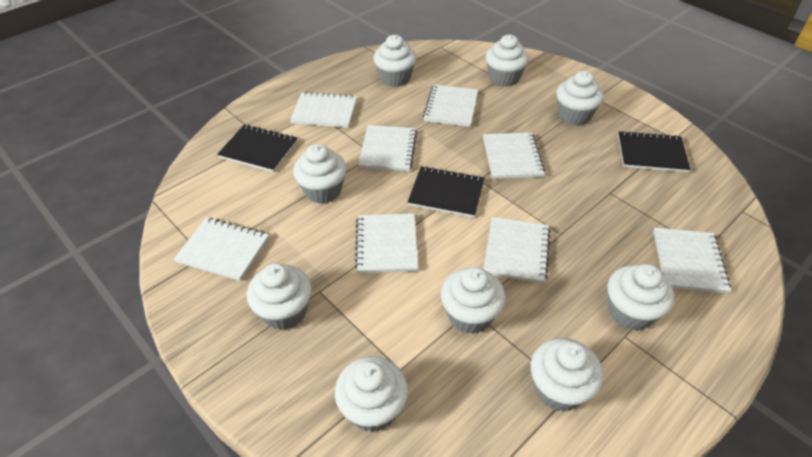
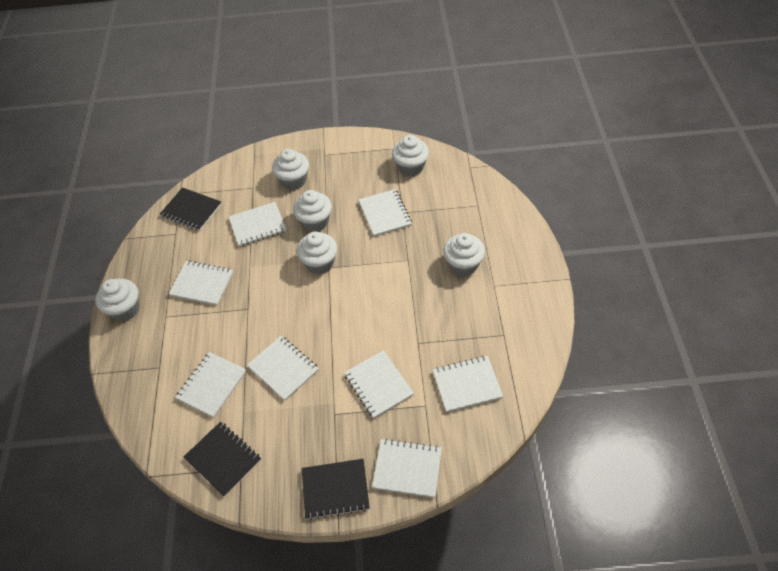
white cupcake: [247,263,312,330] [293,144,347,204] [335,357,408,432] [374,35,417,87] [441,267,505,334] [486,34,529,87] [531,338,603,411] [556,71,604,126] [607,264,674,330] = 9 -> [96,279,140,321] [272,149,309,190] [293,190,332,232] [297,232,337,274] [392,135,429,176] [443,233,485,276] = 6

